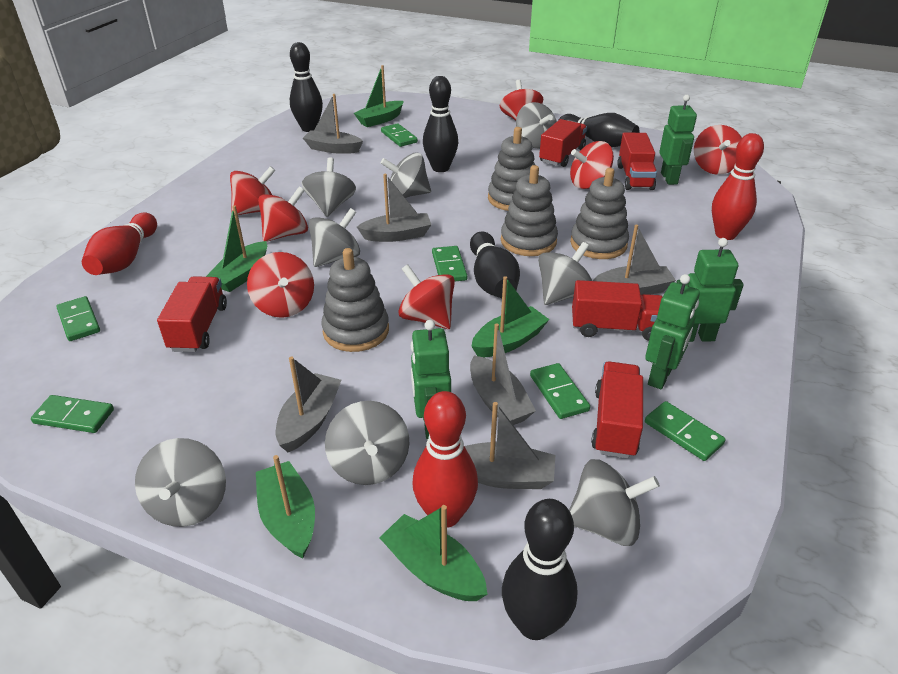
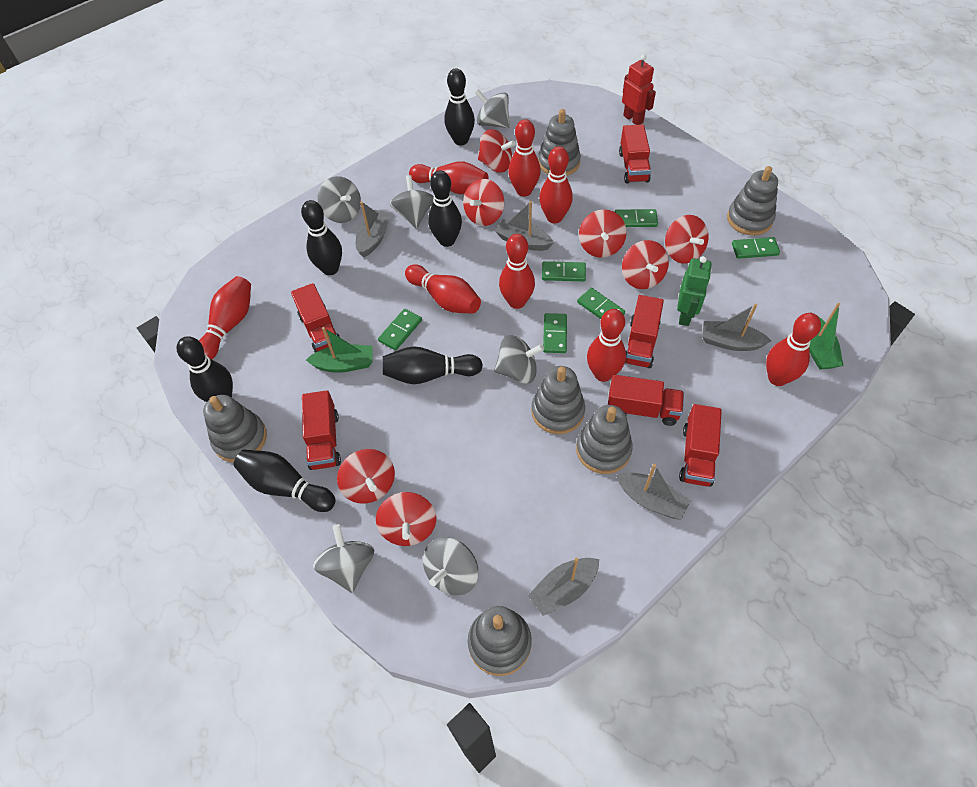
black bowling pin: [290,42,323,132] [423,76,458,172] [470,231,520,298] [502,499,578,640] [559,113,639,147] = 5 -> [177,336,233,402] [234,450,336,512] [301,200,342,275] [383,346,483,384] [428,170,462,247] [444,68,475,146] = 6
green boat: [206,205,267,292] [256,455,315,559] [354,65,404,127] [380,505,487,601] [471,276,549,357] = 5 -> [306,327,373,373] [809,303,844,370] = 2
green robot: [411,320,451,439] [645,274,700,389] [659,95,697,185] [676,238,744,342] = 4 -> [677,256,712,326] = 1
grey boat: [276,357,341,452] [303,94,363,154] [357,174,431,242] [465,402,555,489] [470,323,536,425] [593,225,676,295] = 6 -> [356,201,391,258] [495,201,554,251] [528,558,599,616] [616,464,690,520] [702,304,771,351] = 5
grey spinning top: [135,438,226,527] [301,158,356,217] [309,208,360,267] [325,401,409,485] [381,153,431,198] [516,102,557,149] [538,242,592,305] [569,459,660,546] = 8 -> [313,524,374,593] [318,176,361,223] [390,175,434,229] [423,537,478,595] [475,89,510,128] [494,335,544,384] = 6
grey stacking toy: [321,248,389,352] [488,127,535,211] [501,165,558,256] [570,168,629,259] = 4 -> [203,395,267,462] [468,606,532,676] [531,366,585,434] [538,109,581,176] [576,405,633,474] [727,166,778,236] = 6
red bowling pin: [82,212,157,275] [412,391,478,528] [712,133,764,240] = 3 -> [199,276,251,359] [405,264,481,314] [409,162,489,194] [499,234,535,309] [508,119,541,197] [539,146,573,223] [587,309,626,382] [766,313,821,386] = 8
red robot: none = 0 -> [622,55,656,125] = 1
red truck: [157,276,227,352] [539,119,587,167] [572,280,663,341] [591,361,643,459] [617,133,657,190] = 5 -> [291,283,340,353] [302,390,341,470] [608,375,684,426] [619,125,651,183] [625,295,664,368] [679,404,722,487] = 6

